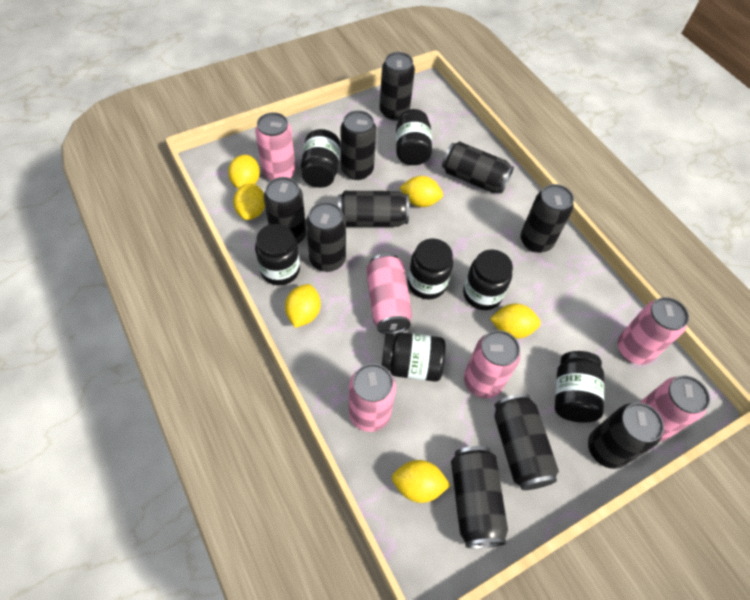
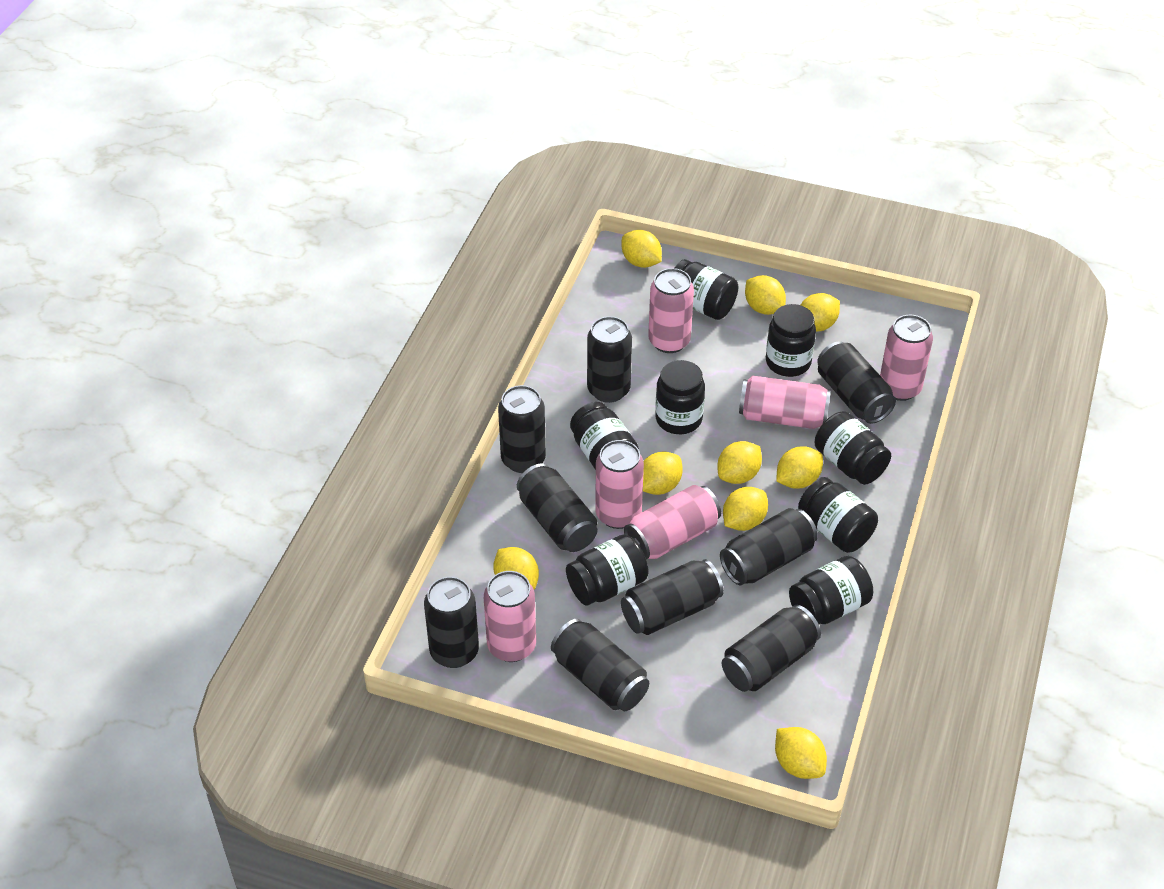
black can: [264,177,306,245] [306,202,346,272] [338,191,409,227] [341,110,376,180] [379,52,415,121] [442,142,514,194] [451,446,508,548] [494,394,559,490] [520,184,574,253] [588,403,664,469] = 10 -> [424,577,479,668] [498,385,546,473] [517,463,597,552] [551,619,649,711] [587,316,632,403] [621,559,724,635] [720,508,818,585] [722,605,821,692] [817,341,896,424] = 9
black jar: [255,224,300,285] [301,129,341,188] [382,332,446,382] [396,109,432,165] [408,239,453,299] [463,249,513,310] [555,351,604,423] = 7 -> [566,534,649,606] [570,402,639,470] [655,360,705,434] [675,259,738,320] [766,304,816,377] [789,556,873,624] [798,477,878,553] [815,411,891,485] = 8
yellow lemon: [228,155,260,189] [233,184,265,220] [285,284,321,328] [392,460,451,503] [399,176,443,207] [490,304,541,339] = 6 -> [493,547,539,590] [622,230,662,268] [643,452,683,495] [717,441,762,484] [723,487,768,531] [745,275,786,315] [775,727,827,779] [776,446,823,489] [801,293,840,332] = 9

